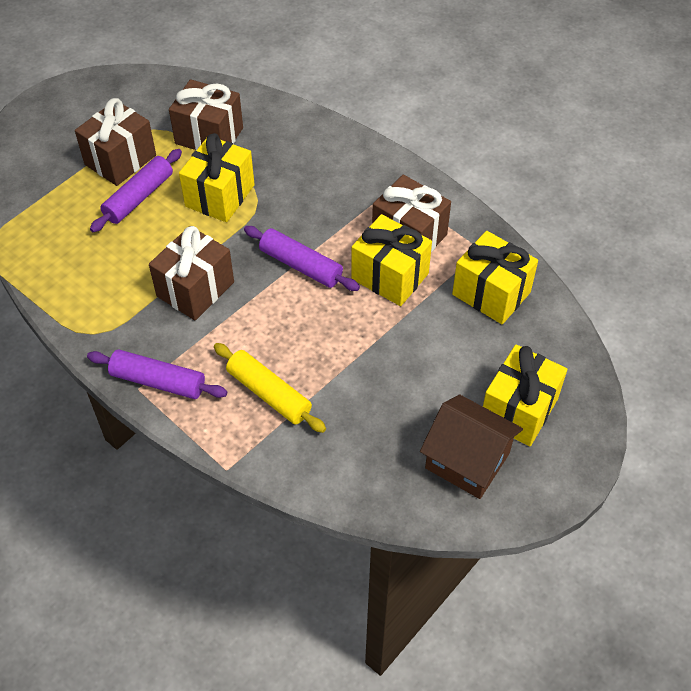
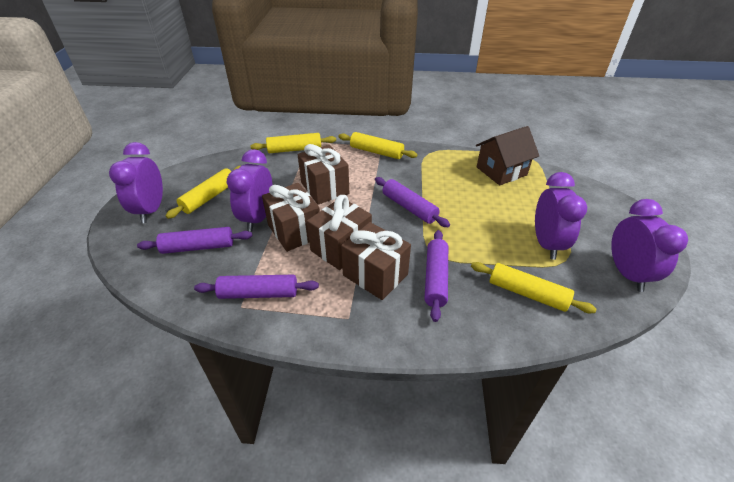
purple clock: none = 0 -> [109,142,163,223] [227,149,273,232] [535,172,587,260] [611,199,688,292] = 4
purple rolling pin: [87,350,227,399] [90,149,182,232] [244,226,360,291] = 3 -> [137,227,252,254] [194,275,319,299] [375,177,450,227] [424,230,448,322] = 4
yellow gift: [179,133,255,222] [351,214,432,306] [452,231,538,324] [483,344,567,447] = 4 -> none = 0
yellow rolling pin: [214,343,326,433] = 1 -> [165,166,241,219] [250,133,336,153] [338,132,418,159] [471,262,597,313] = 4

